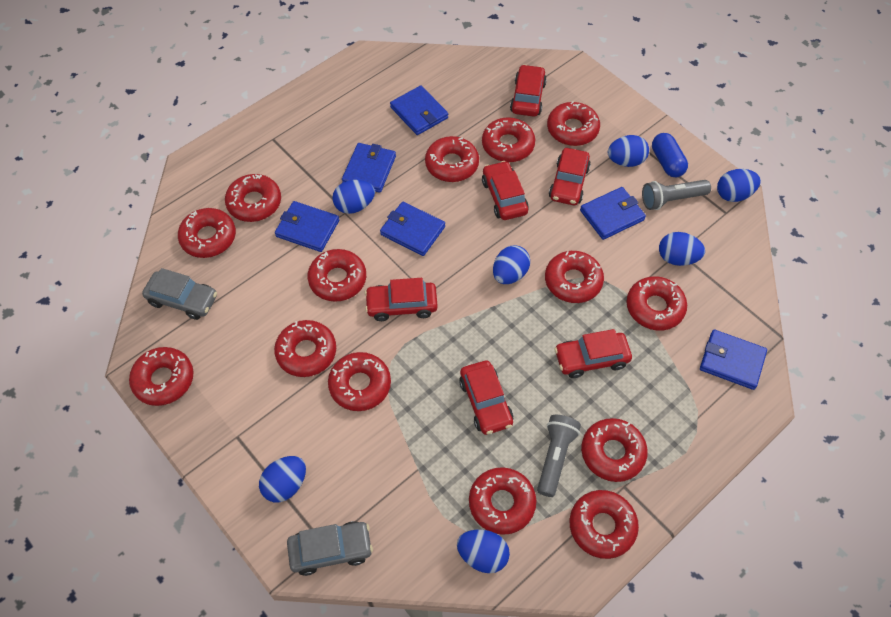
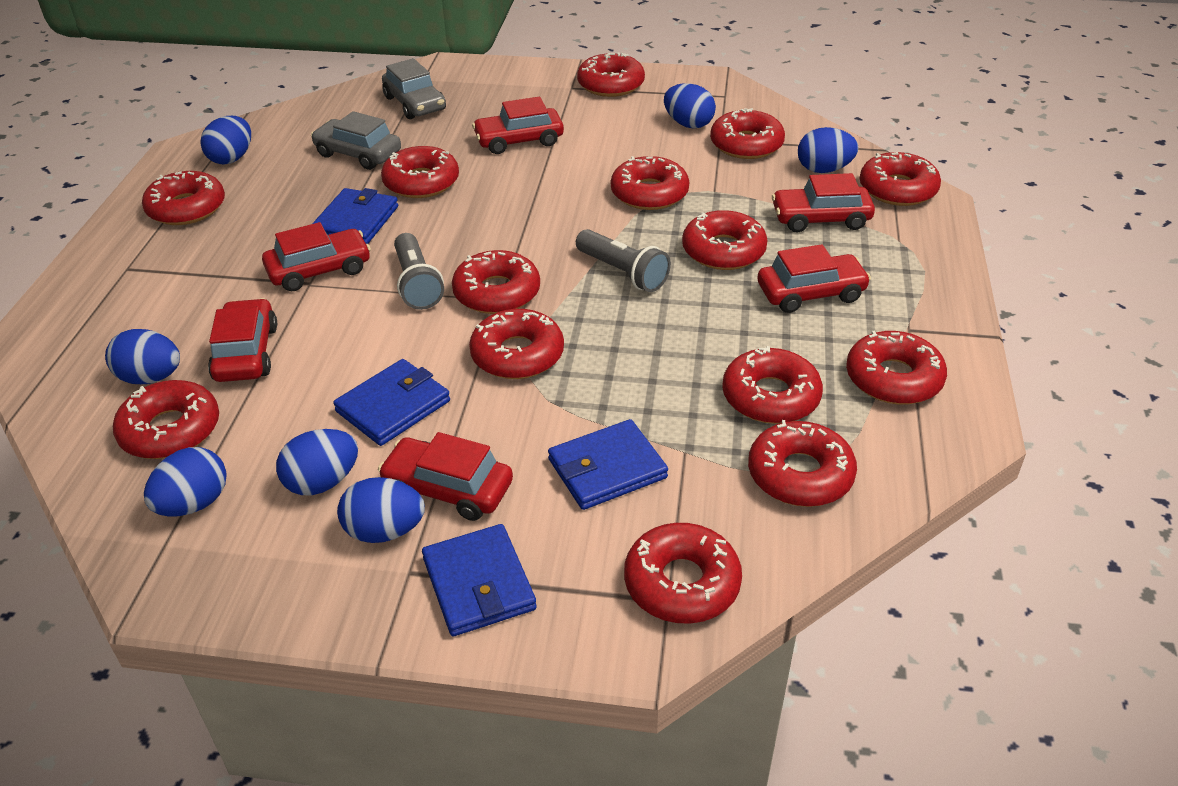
blue capsule: [652,133,688,177] = 1 -> none = 0
blue wallet: [275,201,339,252] [342,143,396,193] [380,201,445,256] [390,86,448,135] [580,187,646,240] [700,330,767,390] = 6 -> [312,188,398,244] [333,359,450,446] [422,524,537,636] [548,419,668,510] = 4

